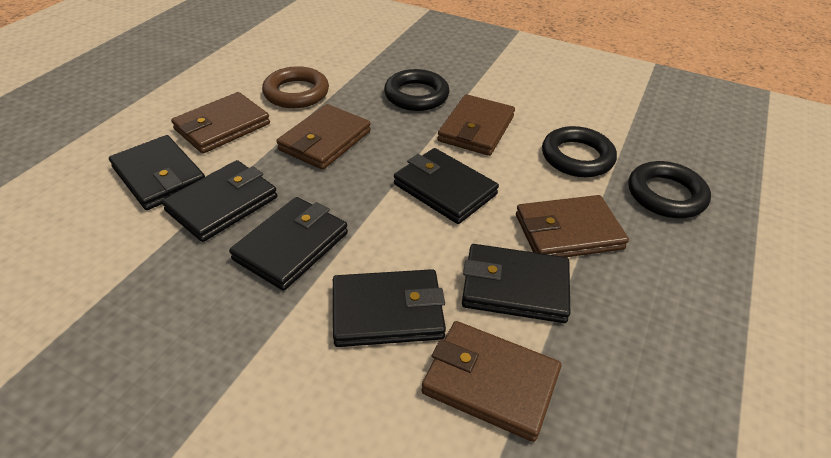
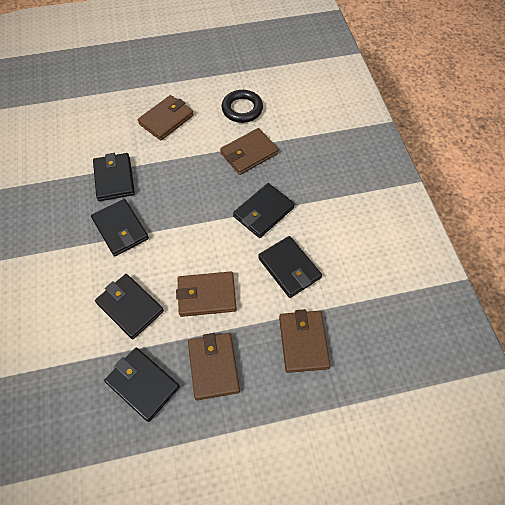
black ring: [384,69,449,111] [542,126,617,177] [628,161,711,218] = 3 -> [222,90,263,123] = 1
brown ring: [262,66,329,108] = 1 -> none = 0

